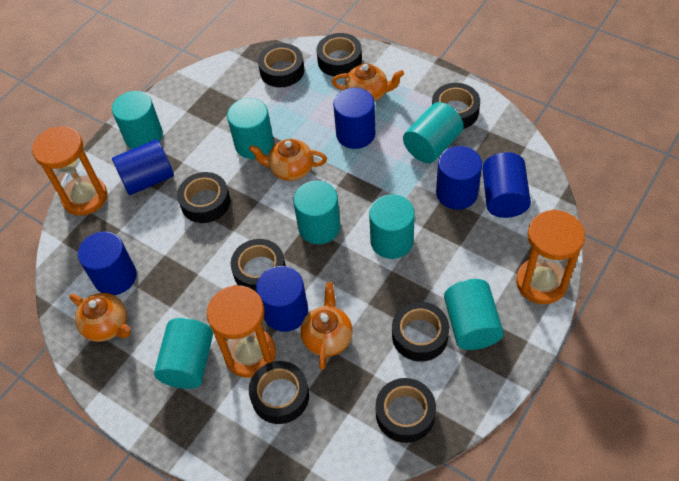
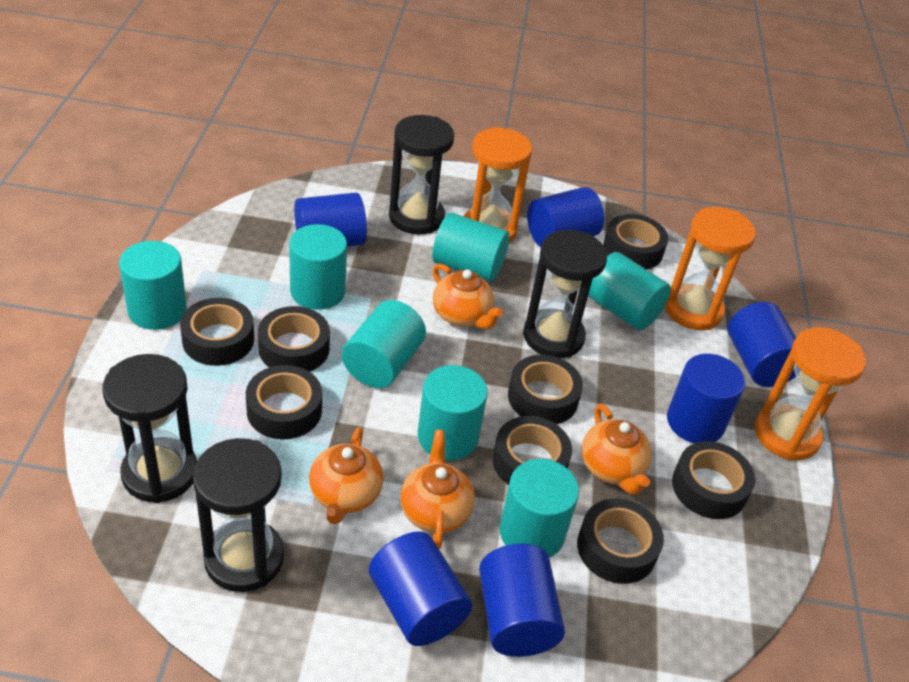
black hourglass: none = 0 -> [102,354,197,503] [193,438,284,592] [389,115,454,235] [523,230,607,358] = 4

